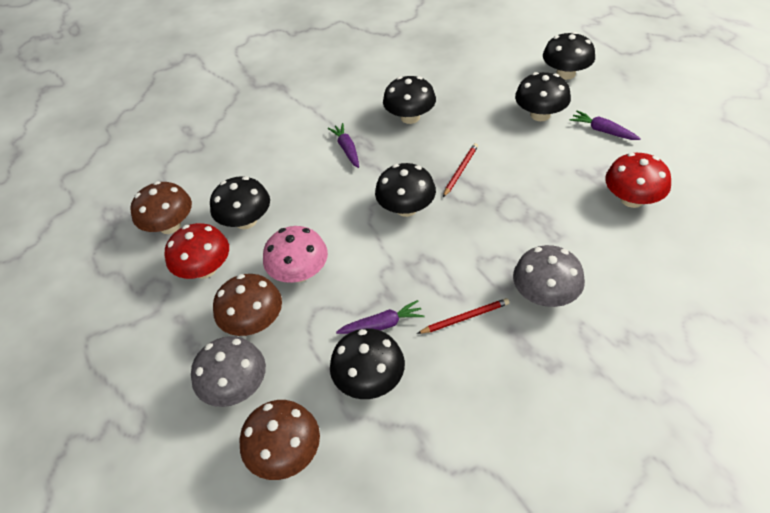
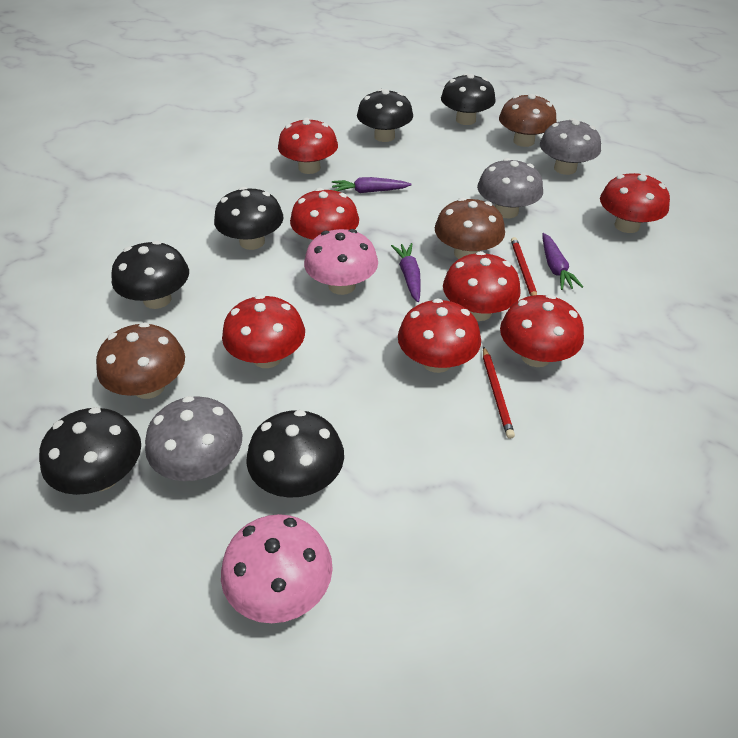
grey mushroom: [191,336,266,407] [513,245,585,307] = 2 -> [145,396,242,481] [477,158,543,218] [540,118,601,175] = 3
pink mushroom: [263,226,328,283] = 1 -> [221,514,333,623] [304,229,378,295] = 2
red mushroom: [165,223,229,279] [605,153,671,208] = 2 -> [222,295,305,368] [278,118,338,174] [290,188,359,240] [398,298,481,373] [443,251,521,321] [500,294,584,367] [600,172,670,233] = 7

